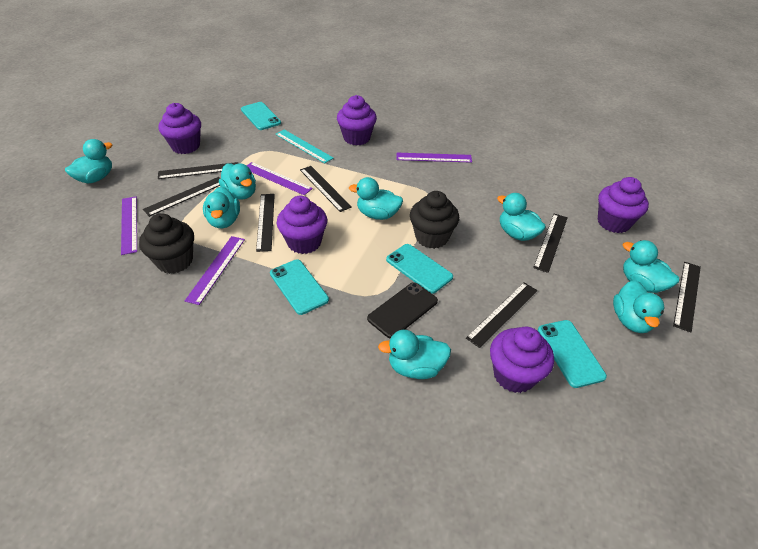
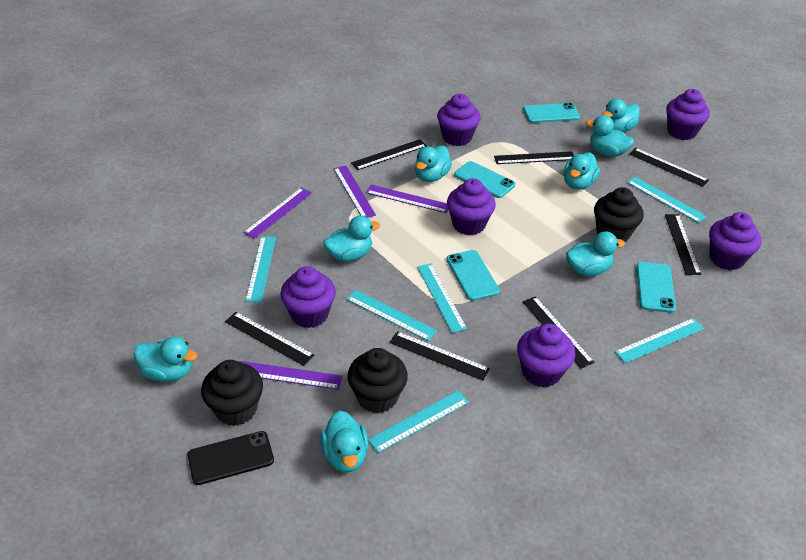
black cupcake: [139,213,194,274] [410,191,459,249] = 2 -> [201,360,263,426] [347,348,408,413] [594,187,644,242] = 3
purple cupcake: [159,103,201,154] [277,196,327,254] [337,95,377,146] [490,326,554,393] [598,177,649,233] = 5 -> [280,266,336,328] [437,94,480,146] [447,178,496,235] [517,323,576,387] [666,89,710,140] [709,212,761,270] = 6
turquoise ruler: [276,130,333,163] = 1 -> [245,236,276,302] [346,290,437,341] [368,390,469,453] [417,263,467,333] [615,318,704,363] [627,177,707,223] = 6

